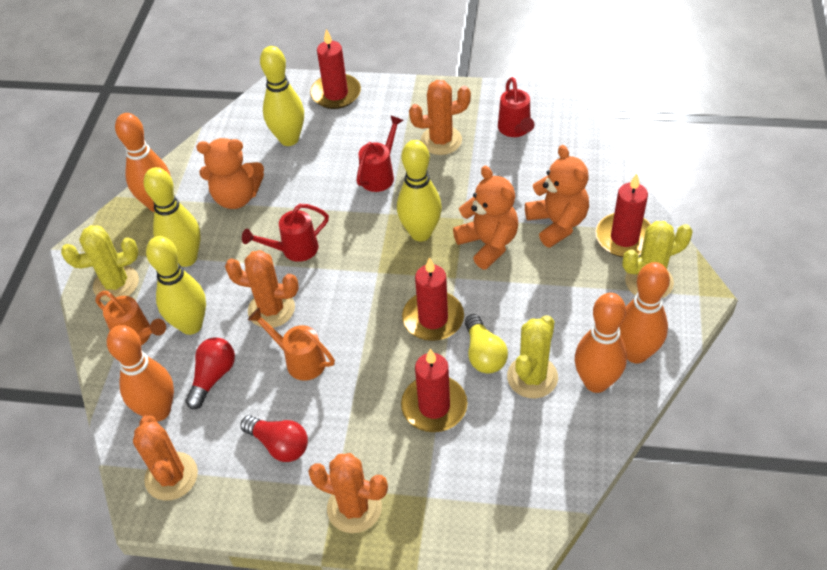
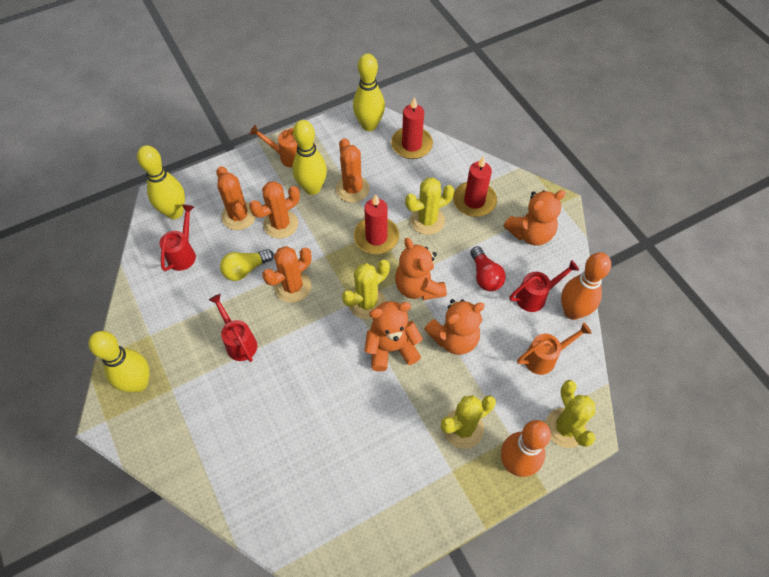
orange bowling pin: [107,325,174,421] [115,113,171,212] [575,293,627,393] [619,262,670,363] = 4 -> [501,420,551,477] [561,252,611,320] = 2
orange teddy bear: [196,138,264,209] [453,166,518,270] [525,145,589,248] = 3 -> [365,301,423,371] [395,238,447,300] [424,299,485,355] [504,190,566,246] = 4
red candle: [310,29,361,109] [401,349,467,432] [402,257,464,341] [596,173,651,257] = 4 -> [354,194,399,254] [391,97,433,159] [453,156,497,217] = 3
red light bulb: [185,337,235,409] [240,415,308,462] = 2 -> [470,246,506,291] = 1
yellow cactus: [61,225,139,302] [507,315,558,398] [622,221,693,298] = 3 -> [342,260,390,319] [405,178,454,235] [441,395,496,449] [546,380,596,448] = 4

